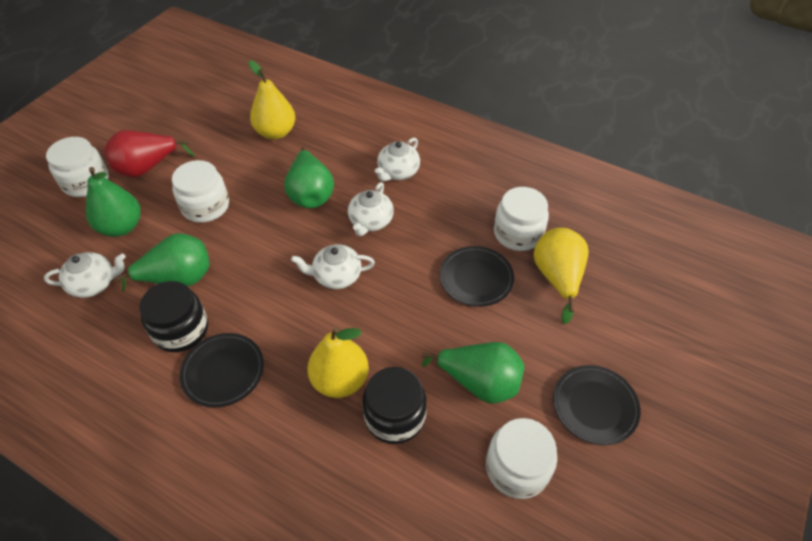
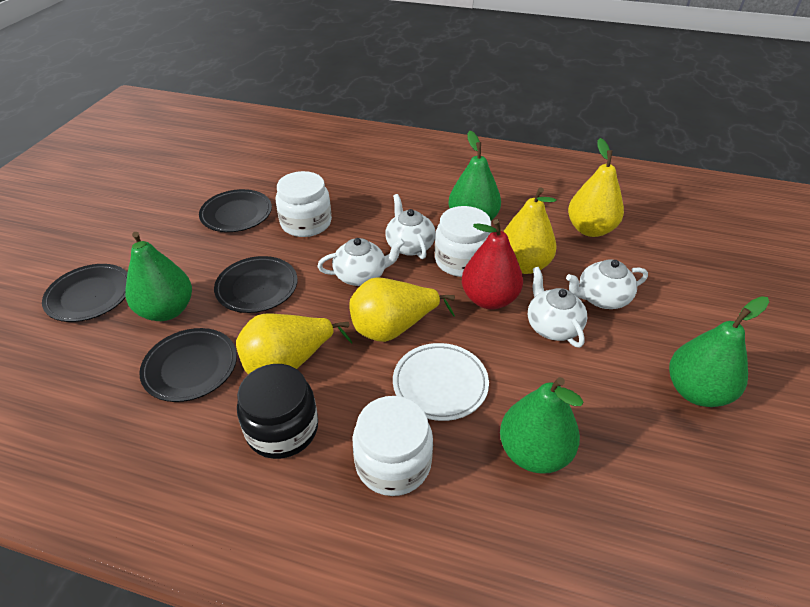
black jar: [139,281,208,352] [362,367,427,444] = 2 -> [237,364,318,459] = 1
black plate: [180,333,264,408] [440,246,514,307] [553,365,641,445] = 3 -> [42,264,128,322] [139,328,237,402] [199,189,272,232] [214,256,298,313] = 4
white jar: [46,137,109,197] [172,160,229,223] [486,418,557,499] [494,187,549,251] = 4 -> [276,171,332,237] [352,396,433,496] [435,206,491,277] = 3
white plate: none = 0 -> [393,343,489,421] = 1
yellow pear: [248,60,295,139] [307,327,369,398] [533,227,589,324] = 3 -> [236,313,352,374] [349,277,455,342] [503,187,557,274] [568,138,624,237] = 4

